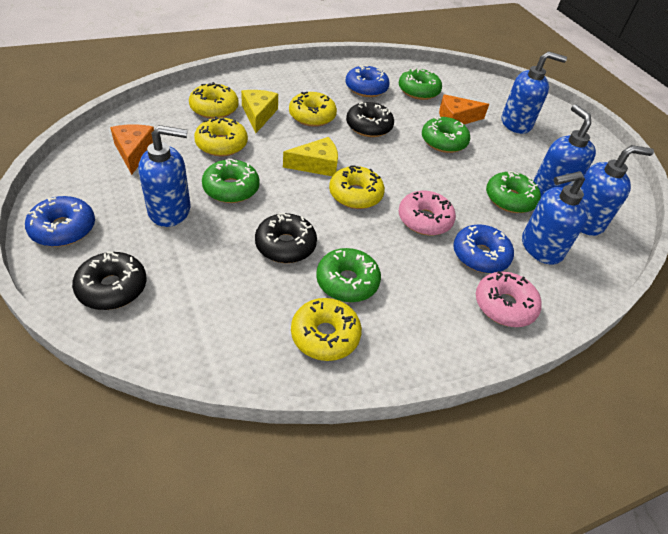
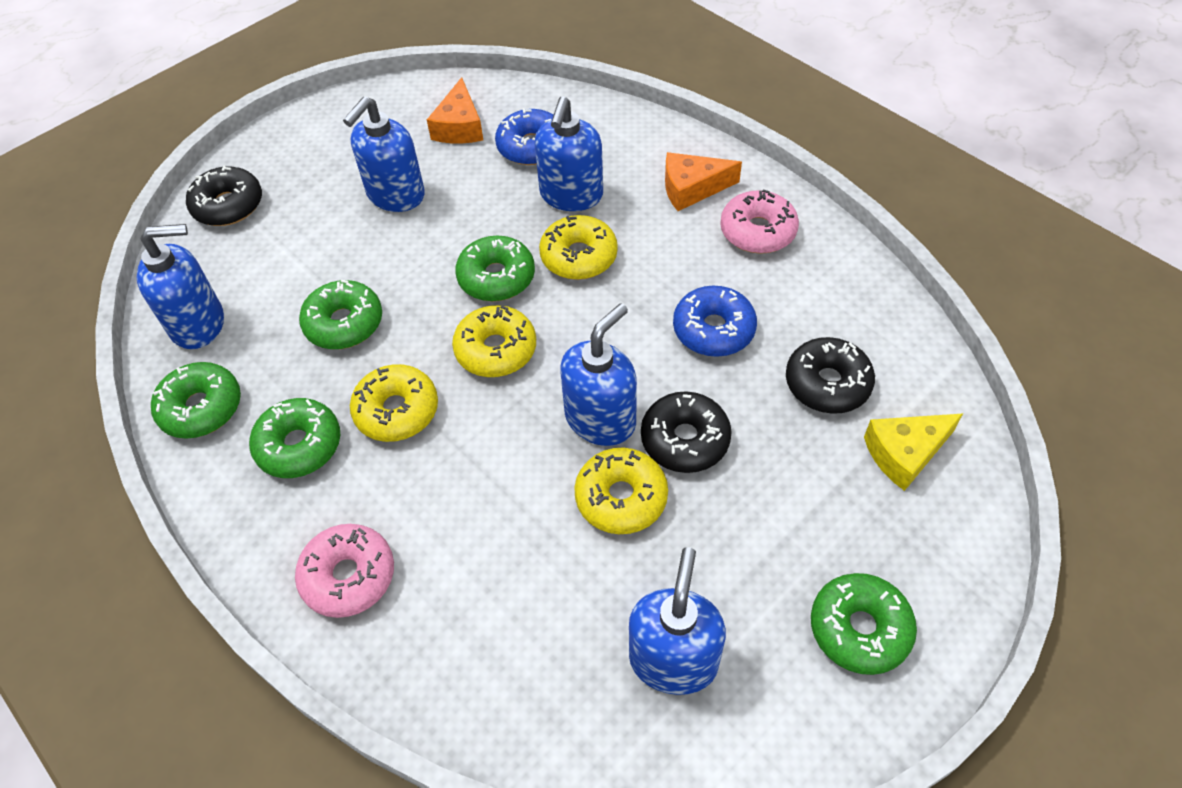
blue donut: [25,196,95,247] [345,65,390,97] [453,224,514,273] = 3 -> [495,108,553,165] [673,286,757,357] = 2
yellow cheese: [241,90,278,133] [283,137,338,176] = 2 -> [864,414,963,491] = 1
yellow donut: [189,82,239,119] [194,116,248,157] [289,92,337,127] [291,298,362,361] [329,165,385,209] = 5 -> [350,364,438,442] [452,305,536,377] [539,215,618,280] [574,448,668,534] = 4

